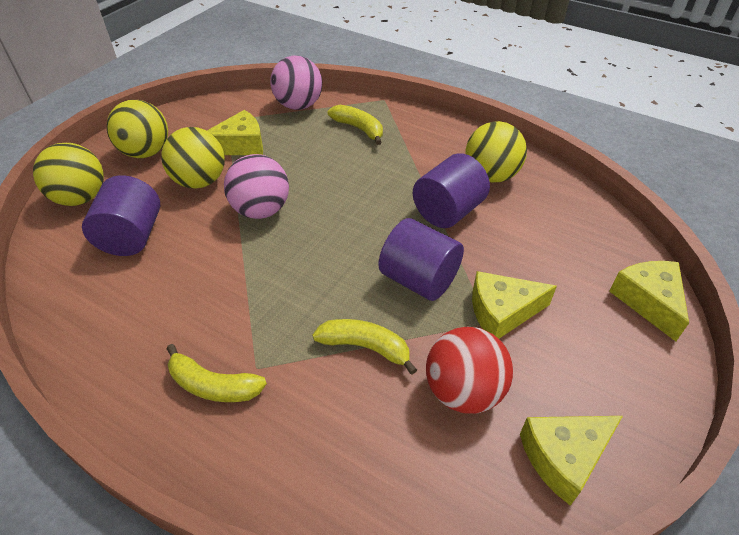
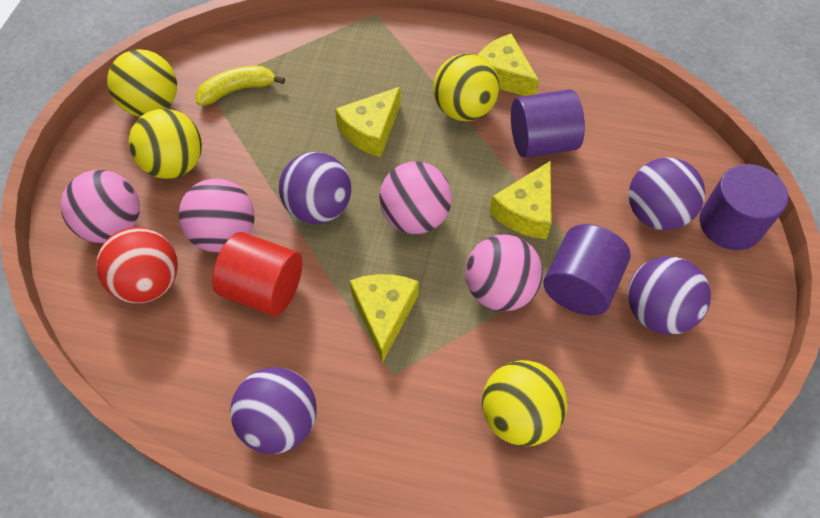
pink ball: [224,154,289,219] [270,55,322,110] = 2 -> [61,170,140,243] [179,178,255,252] [379,161,452,234] [465,234,543,311] = 4
purple ball: none = 0 -> [230,367,317,454] [279,152,351,224] [628,256,711,335] [629,157,705,230] = 4
red cylinder: none = 0 -> [212,232,302,316] = 1
yellow banana: [167,344,267,402] [312,319,417,375] [328,105,383,145] = 3 -> [196,66,285,106] = 1

